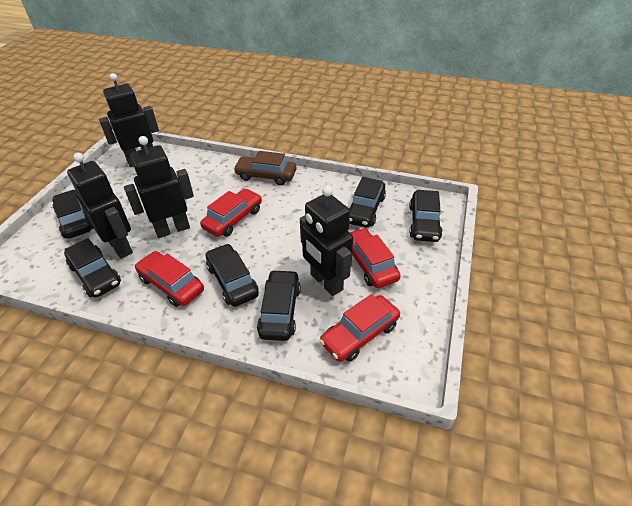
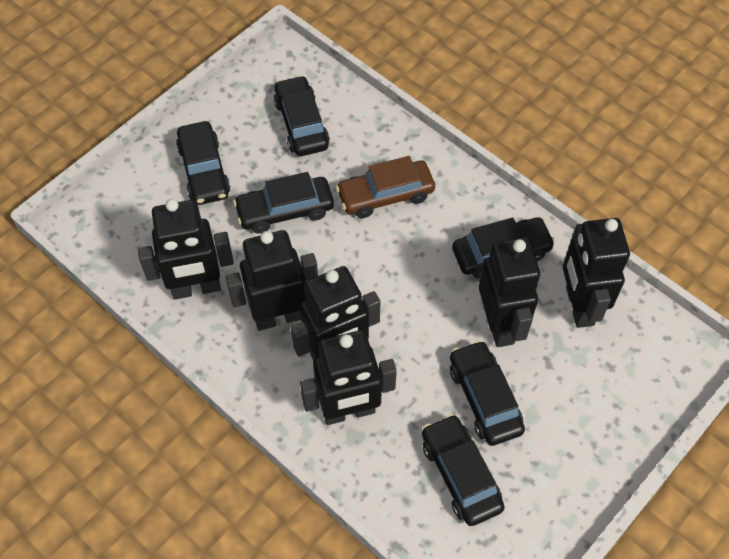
black robot: [67,153,133,259] [99,73,159,167] [124,136,194,238] [300,186,353,296] = 4 -> [138,199,234,300] [226,230,318,331] [291,266,380,361] [300,330,397,425] [479,237,540,347] [563,218,630,328] = 6
red car: [135,251,204,307] [200,188,262,237] [319,294,400,362] [350,228,401,288] = 4 -> none = 0

